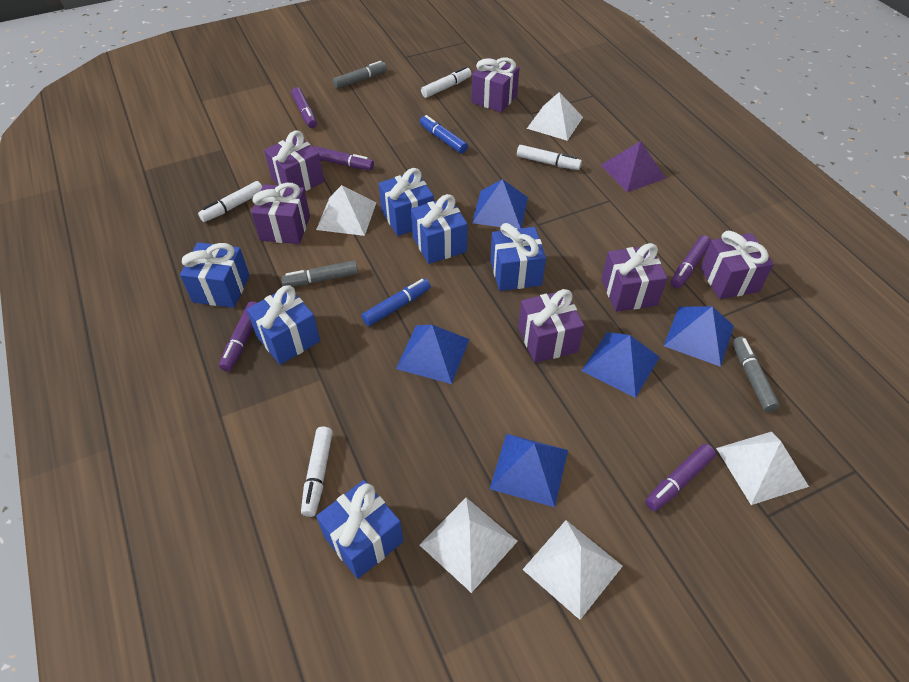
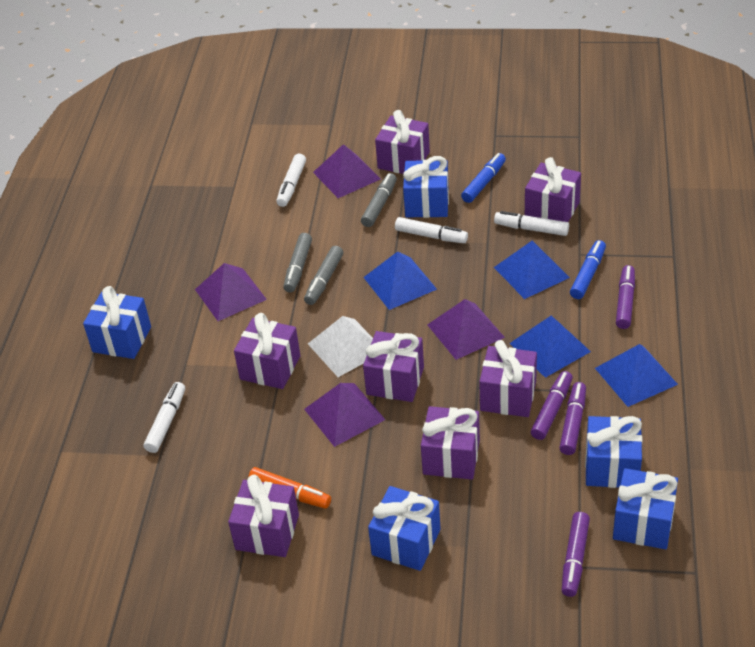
blue gift: [180,242,249,308] [247,285,320,365] [316,480,403,579] [379,168,434,236] [411,194,468,264] [490,223,546,291] = 6 -> [83,286,151,359] [368,486,441,571] [403,156,449,218] [585,416,642,488] [613,468,678,549] = 5
blue pyramid: [396,325,470,384] [472,179,528,229] [490,434,568,507] [581,332,660,398] [664,306,734,367] = 5 -> [363,251,437,310] [494,240,570,299] [510,315,591,378] [595,344,678,407] = 4
orange marker: none = 0 -> [248,467,331,509] = 1
purple gift: [251,183,310,244] [264,130,324,191] [471,58,519,113] [518,289,584,363] [602,243,667,312] [700,231,774,299] = 6 -> [228,475,299,557] [234,313,300,389] [363,331,424,402] [375,110,430,174] [421,406,480,480] [479,340,537,417] [525,157,581,222] = 7
purple marker: [219,301,257,371] [291,87,317,128] [313,146,374,170] [645,444,716,511] [671,235,711,289] = 5 -> [531,371,573,440] [559,382,586,455] [562,512,590,597] [616,265,635,329] = 4
purple pyramid: [601,141,666,192] = 1 -> [195,263,267,321] [304,383,385,447] [313,144,380,198] [427,299,505,360] = 4
white pyramid: [316,185,377,236] [420,498,518,593] [522,520,623,620] [527,92,583,141] [716,432,809,505] = 5 -> [308,316,373,377] = 1

